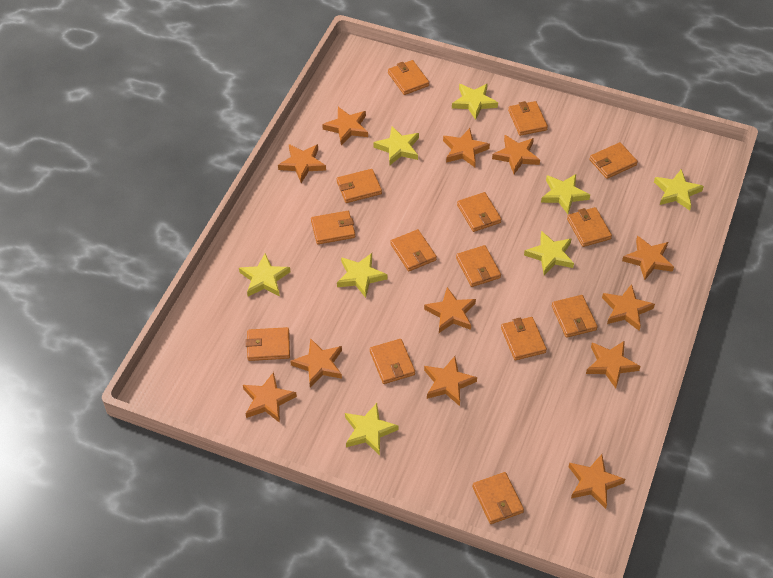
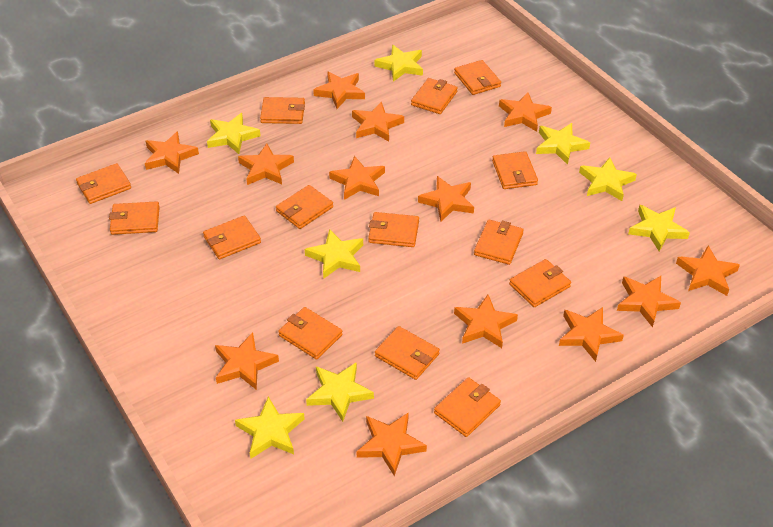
orange star: [243,372,297,423] [278,144,326,183] [290,338,342,388] [322,107,368,145] [424,287,476,333] [424,356,477,406] [443,128,490,167] [492,135,540,174] [569,454,625,509] [586,341,641,388] [602,284,655,331] [622,236,674,280] = 12 -> [145,131,199,174] [215,332,279,390] [238,143,294,185] [313,71,365,109] [329,156,385,200] [352,102,404,142] [356,412,427,476] [418,176,474,222] [454,295,518,348] [499,92,552,132] [559,307,624,362] [617,276,681,327] [676,246,740,296] = 13

